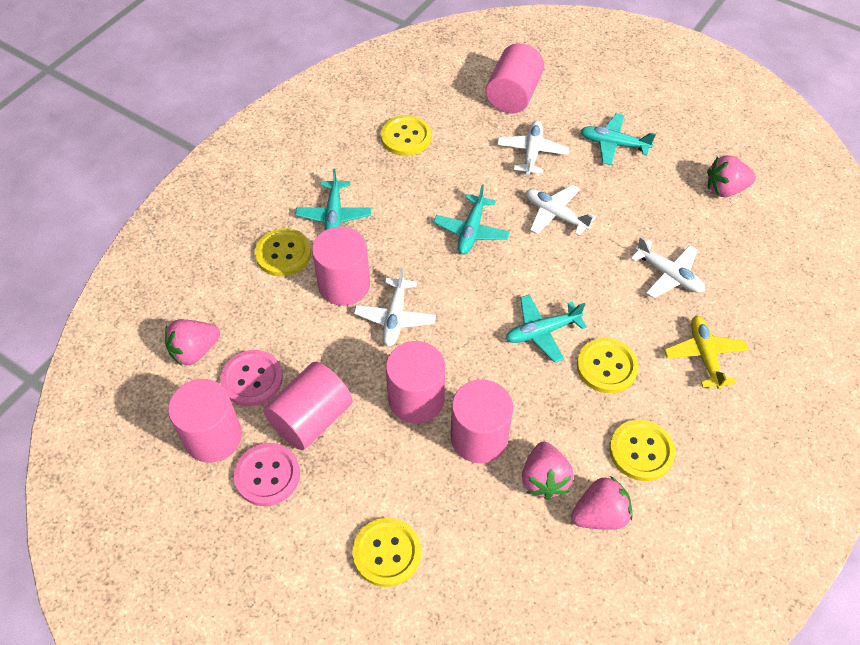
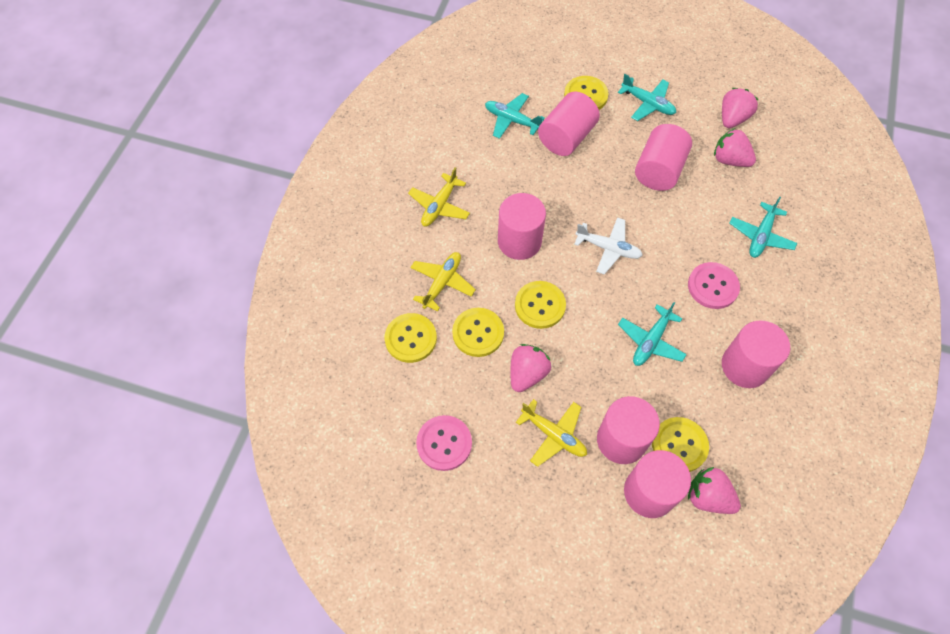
white plane: [354,267,436,347] [497,121,569,175] [526,185,596,236] [631,236,705,298] = 4 -> [574,217,643,274] = 1
yellow plane: [664,316,749,390] = 1 -> [408,167,470,227] [410,252,476,311] [516,399,587,467] = 3

